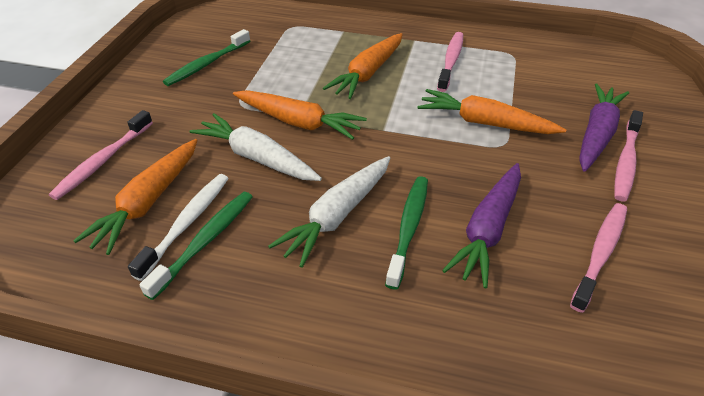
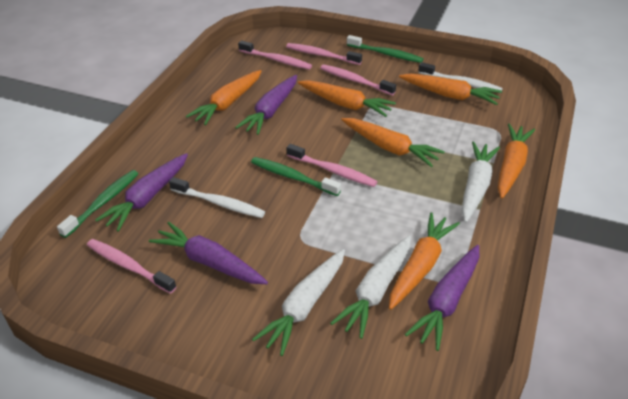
orange carrot: [73,139,197,255] [233,90,367,140] [323,33,403,99] [418,89,566,134] = 4 -> [186,70,262,125] [298,80,396,117] [341,118,445,167] [389,213,460,310] [399,73,502,105] [498,124,535,199] = 6
pink toothbrush: [49,110,153,200] [437,32,463,92] [570,203,627,313] [615,110,643,201] = 4 -> [87,239,177,294] [238,40,312,70] [286,43,362,65] [287,144,378,187] [320,64,396,96] = 5
purple carrot: [442,163,521,288] [579,84,629,172] = 2 -> [95,153,188,232] [149,222,268,284] [235,75,297,135] [405,245,479,351] = 4
white carrot: [190,113,322,181] [268,156,390,267] = 2 -> [252,249,345,356] [330,235,411,339] [462,142,500,223] = 3
white toothbrush: [128,174,229,281] = 1 -> [169,177,265,218] [418,62,503,90] = 2

